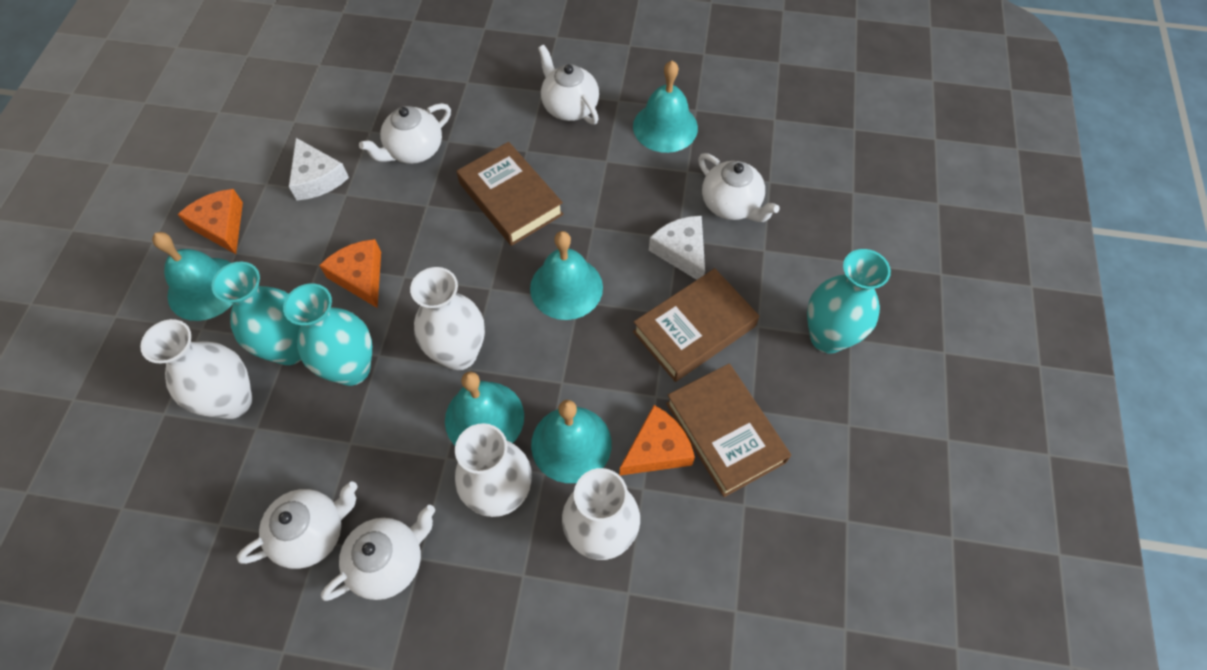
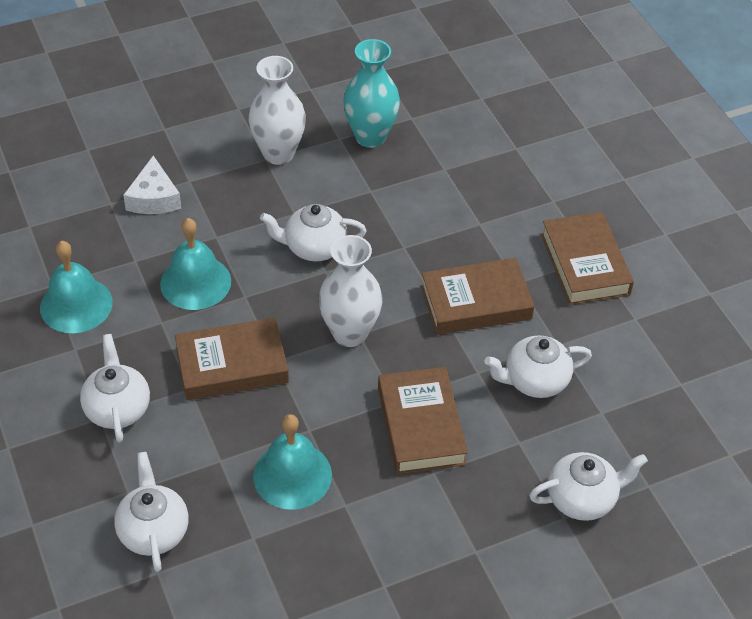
brown book: [457,142,564,246] [633,268,759,382] [666,364,791,497] = 3 -> [175,318,289,401] [378,367,468,475] [421,258,534,335] [541,212,634,305] = 4
orange cheese: [177,189,243,254] [319,239,381,308] [619,405,695,475] = 3 -> none = 0
turquoise bell: [152,232,233,321] [445,372,524,445] [530,231,603,320] [531,400,612,483] [633,61,698,153] = 5 -> [40,241,113,333] [160,218,231,310] [253,414,332,510] = 3
turquoise vase: [211,262,301,365] [283,283,372,386] [807,249,891,353] = 3 -> [343,39,400,148] = 1
white cheese: [289,138,349,200] [649,216,705,280] = 2 -> [123,155,181,214] = 1
white vase: [140,319,252,419] [410,267,485,370] [455,423,532,517] [562,468,640,560] = 4 -> [248,56,306,165] [318,235,383,347] = 2

